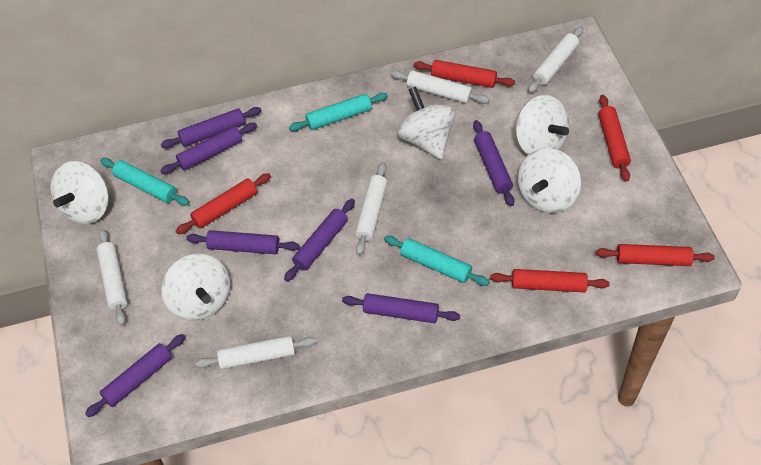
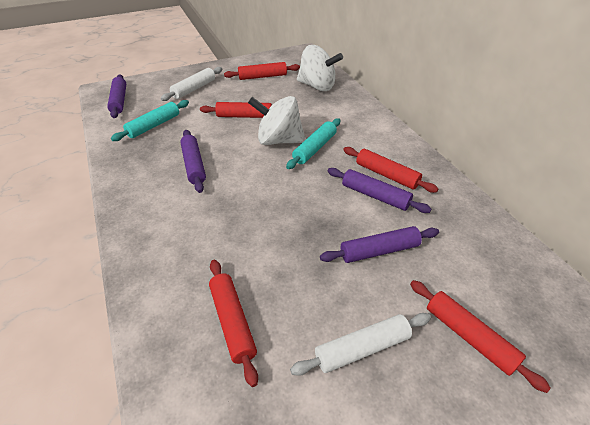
purple rolling pin: [85,334,185,417] [160,123,257,174] [161,107,262,148] [186,230,299,254] [284,199,355,282] [342,293,460,323] [473,120,514,206] = 7 -> [107,74,126,118] [180,130,206,193] [320,226,439,263] [327,168,431,213] = 4
turquoise rolling pin: [100,158,189,206] [289,93,388,131] [384,236,489,286] = 3 -> [111,100,189,141] [286,118,340,169] = 2
white rolling pin: [96,229,128,326] [195,335,317,370] [355,162,388,255] [391,70,489,104] [528,26,583,93] = 5 -> [161,67,222,101] [290,313,431,376] = 2
white spinning top: [51,161,109,224] [161,254,230,321] [397,86,456,160] [515,95,569,155] [518,148,581,213] = 5 -> [248,96,306,145] [297,45,343,91] = 2

